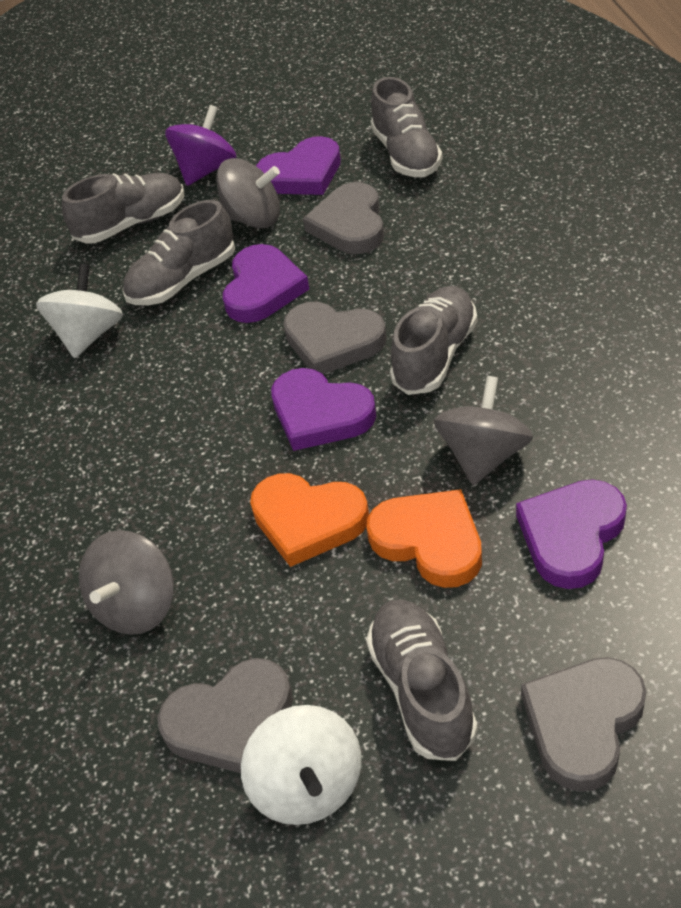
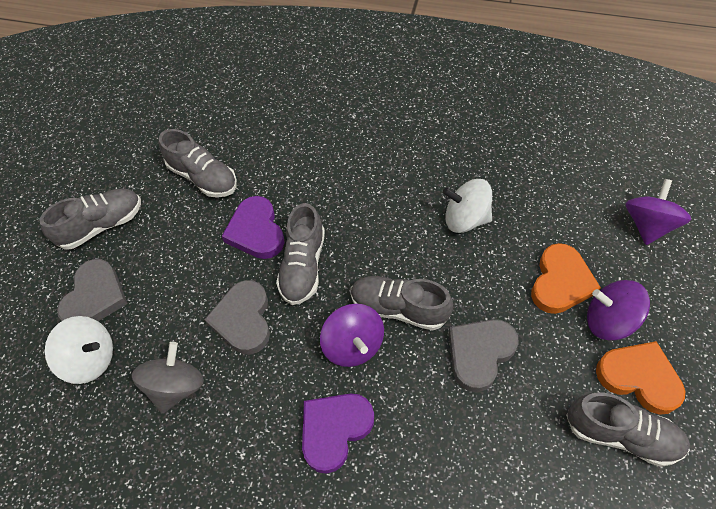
grey heart: [157,658,293,773] [283,302,387,374] [303,182,384,254] [521,657,646,792] = 4 -> [57,259,127,321] [204,280,270,355] [448,319,519,392] = 3
grey spinning top: [79,530,174,635] [216,158,280,228] [434,376,533,485] = 3 -> [132,342,204,414] = 1
purple heart: [223,244,309,323] [256,136,341,195] [271,368,376,451] [516,479,627,589] = 4 -> [222,196,284,259] [302,393,374,474] = 2
purple spinning top: [165,105,236,186] = 1 -> [320,304,384,367] [587,280,650,341] [626,179,691,245] = 3

